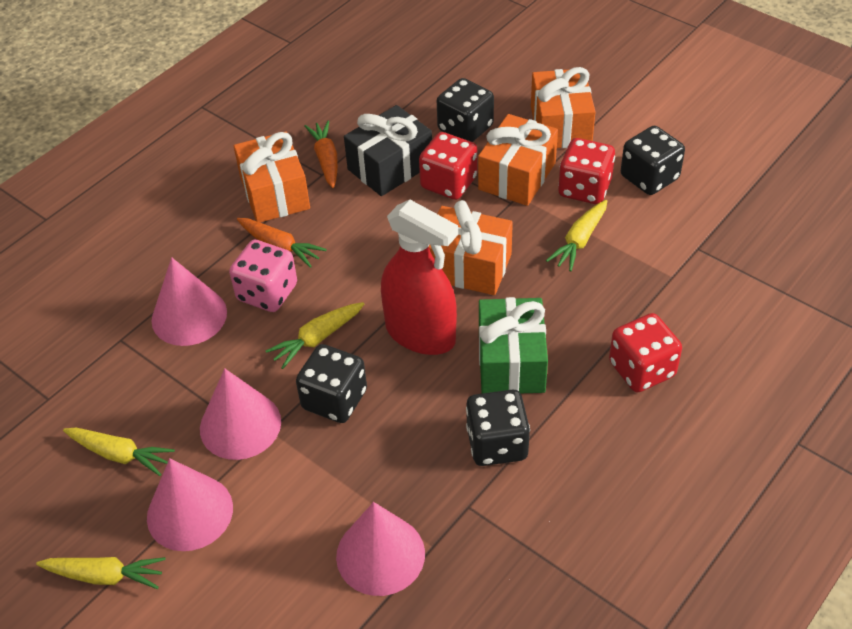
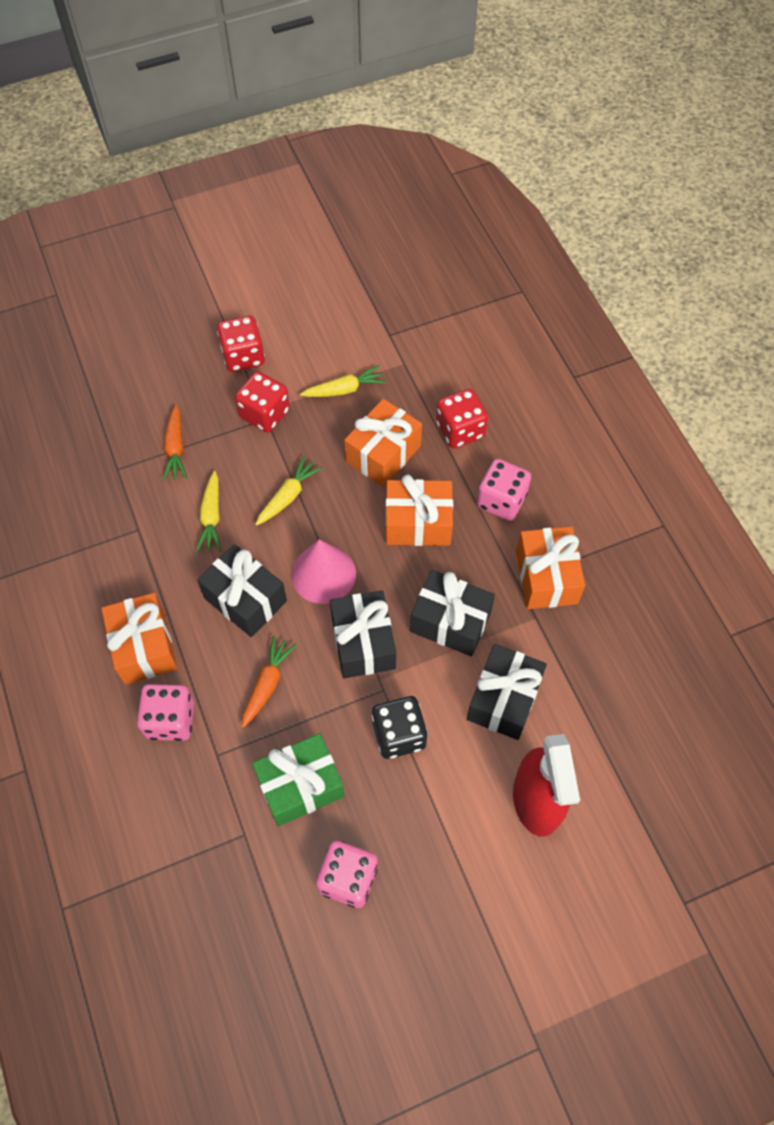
black dice: [296,344,367,423] [437,78,494,142] [466,389,530,466] [621,126,685,195] = 4 -> [372,696,428,759] = 1
black gift: [344,105,432,196] = 1 -> [197,544,287,637] [330,590,396,679] [410,570,495,656] [467,644,547,740] = 4
pink cone: [147,458,233,551] [152,257,227,346] [200,368,281,460] [336,502,425,596] = 4 -> [291,539,356,604] = 1
pink dice: [229,240,297,312] = 1 -> [137,684,194,741] [316,840,378,908] [477,459,531,521] = 3
yellow carrot: [36,557,166,589] [63,428,175,476] [266,302,364,369] [546,200,607,271] = 4 -> [196,471,221,552] [255,456,323,526] [300,365,386,397] = 3

